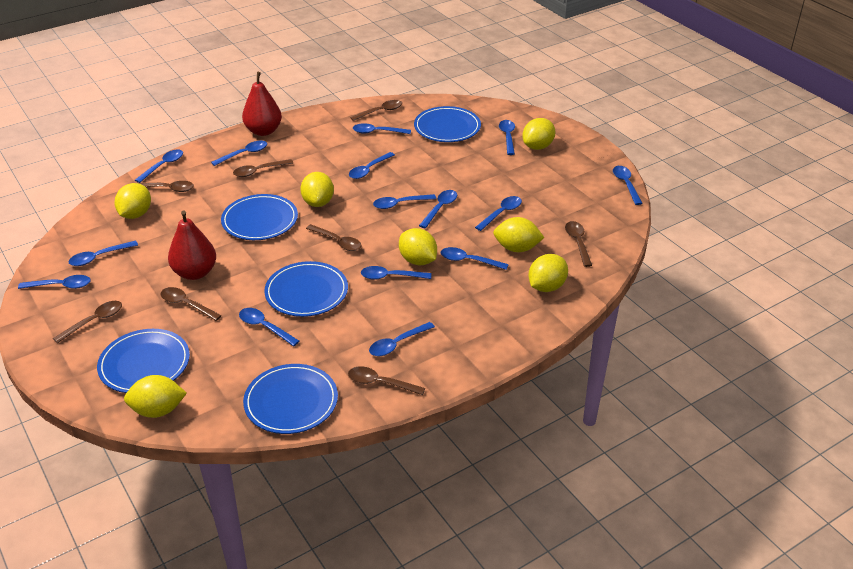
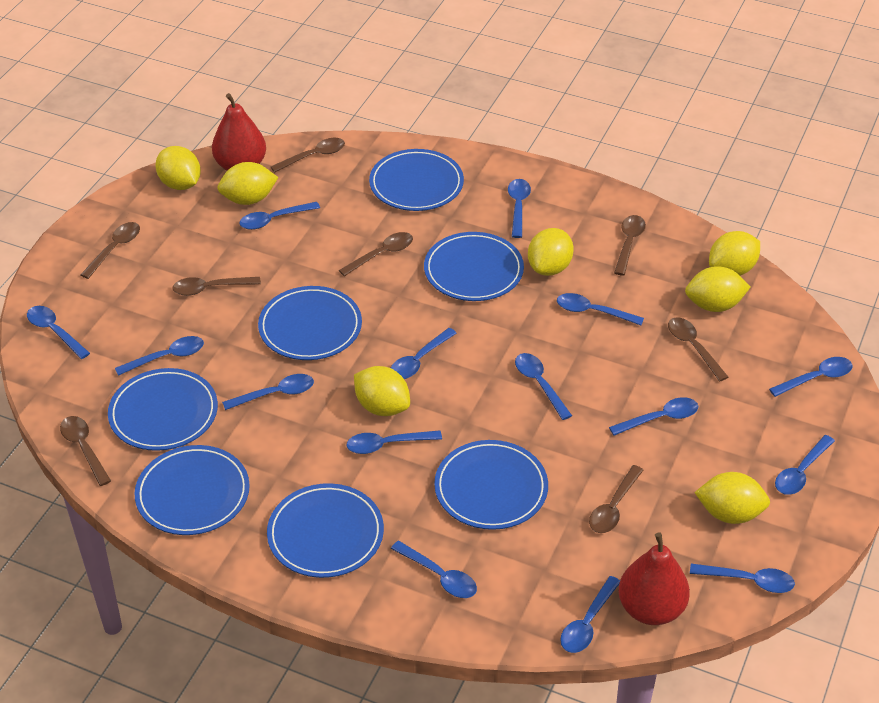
blue plate: [97,329,190,393] [221,194,298,240] [243,364,338,434] [264,261,348,317] [414,106,481,142] = 5 -> [108,368,218,451] [134,445,250,535] [258,286,362,360] [267,483,384,578] [369,149,464,211] [424,232,524,301] [434,440,548,530] = 7

